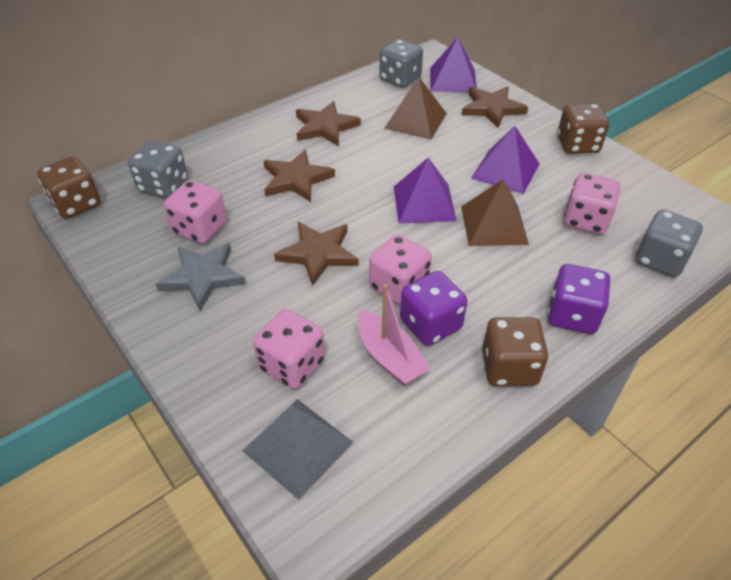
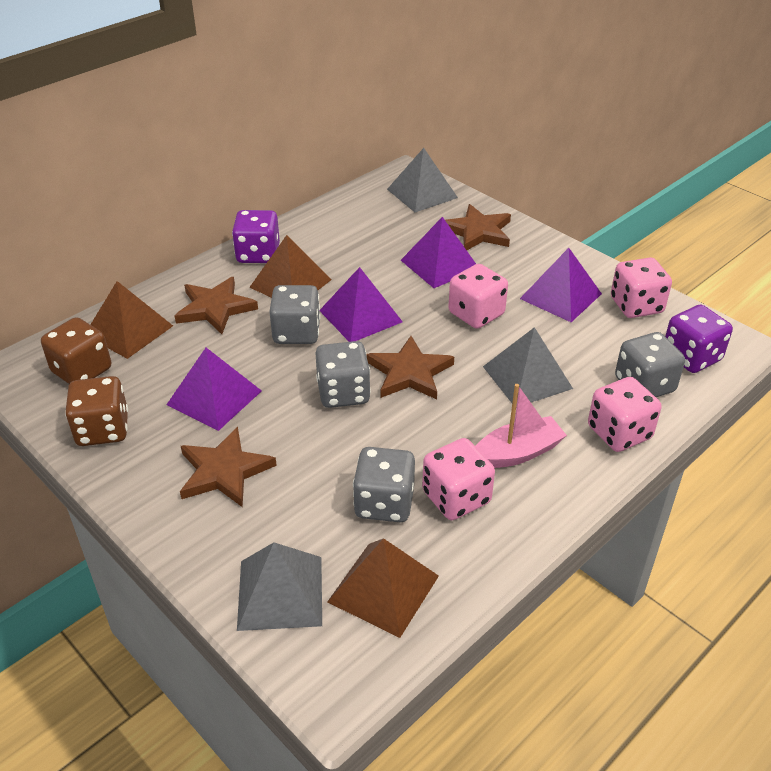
brown dice: [37,157,101,219] [482,317,548,386] [558,103,609,154] = 3 -> [41,317,111,384] [65,376,128,446] = 2
brown pyramid: [384,77,447,140] [461,179,529,246] = 2 -> [90,281,173,359] [250,235,332,298] [327,538,439,638] = 3
grey dice: [128,140,188,198] [379,39,423,88] [635,210,703,277] = 3 -> [269,285,321,344] [315,341,371,408] [353,447,415,522] [615,332,685,397] = 4
grey pyramid: [242,399,354,500] = 1 -> [237,542,322,631] [387,148,458,212] [483,327,573,407] = 3
grey star: [156,243,246,311] = 1 -> none = 0
purple pyramid: [394,158,457,224] [430,37,477,93] [471,126,540,194] = 3 -> [166,348,262,431] [320,267,403,342] [401,217,476,288] [520,248,602,322] = 4

